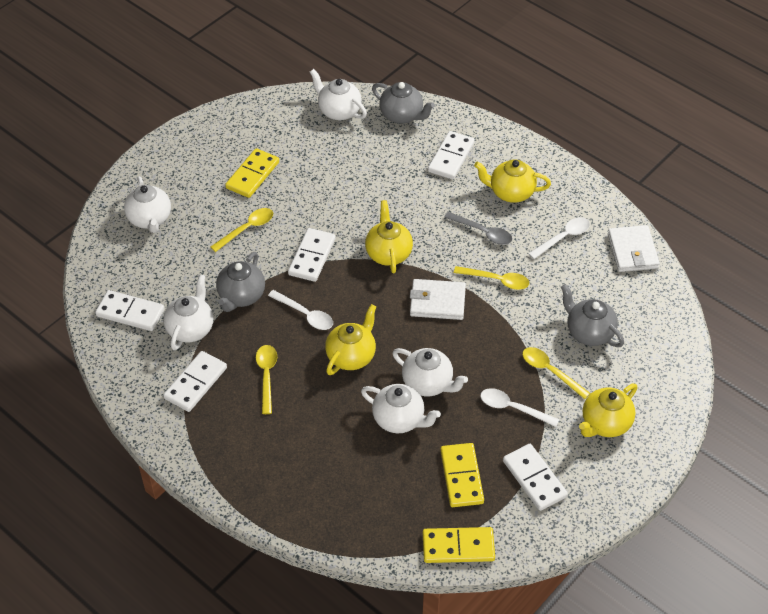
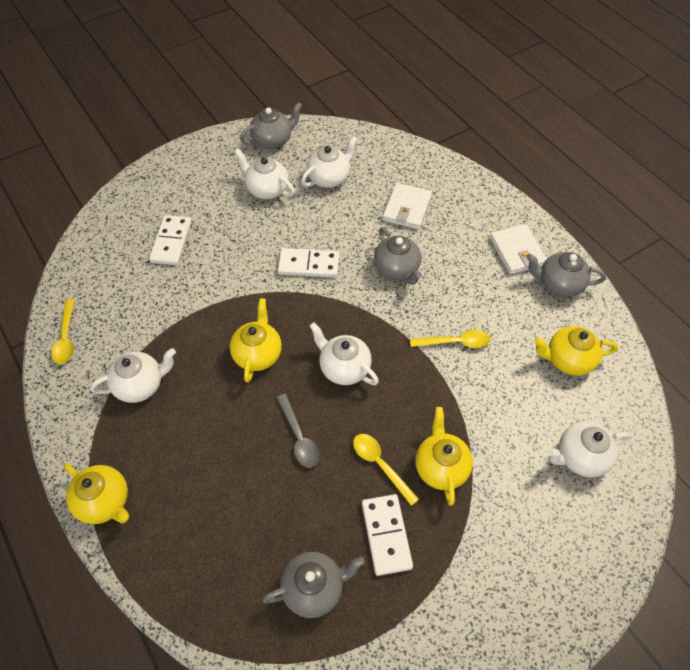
grey teapot: [216,252,265,312] [372,82,435,124] [561,284,624,347] = 3 -> [240,102,303,149] [262,552,365,618] [374,227,422,285] [526,252,606,297] = 4
white domino: [95,290,165,331] [163,351,227,412] [288,228,336,282] [428,131,475,180] [503,444,568,511] = 5 -> [149,215,192,265] [278,248,340,278] [362,494,413,576] = 3
white spoon: [268,290,333,330] [480,388,559,427] [528,217,590,259] = 3 -> none = 0
yellow domino: [225,148,279,198] [423,527,495,563] [440,443,484,507] = 3 -> none = 0
yellow spoon: [211,208,273,252] [256,345,277,414] [454,266,529,290] [522,347,590,399] = 4 -> [51,299,75,364] [353,434,419,506] [410,330,490,348] = 3

